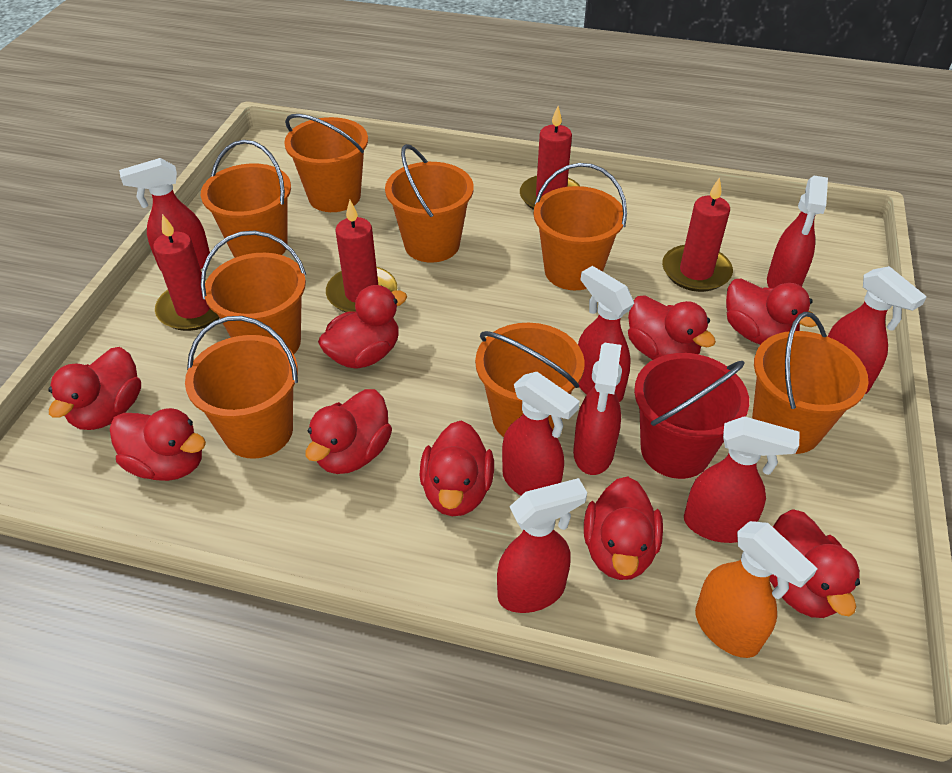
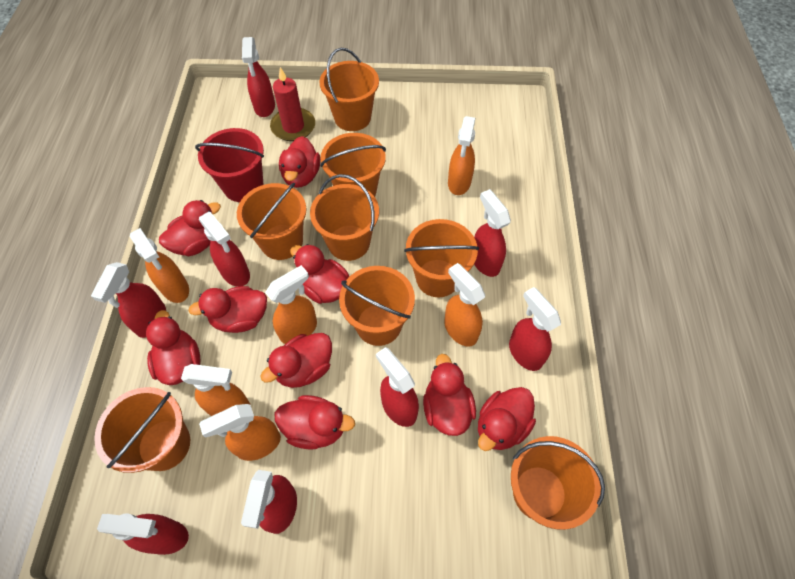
orange spray bottle: [695,521,818,658] = 1 -> [130,228,189,303] [181,364,250,416] [199,404,281,461] [265,265,317,344] [444,263,485,347] [448,116,475,195] = 6
red candle: [153,214,219,331] [326,200,397,312] [520,106,580,210] [662,177,733,292] = 4 -> [270,67,315,141] = 1

